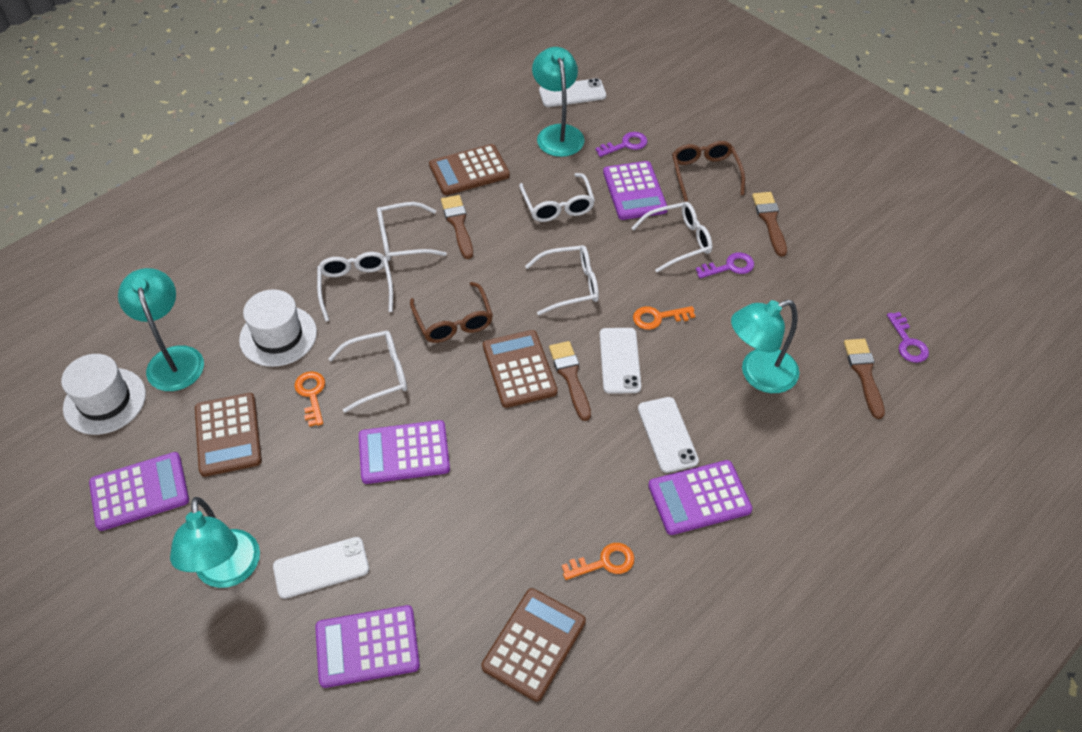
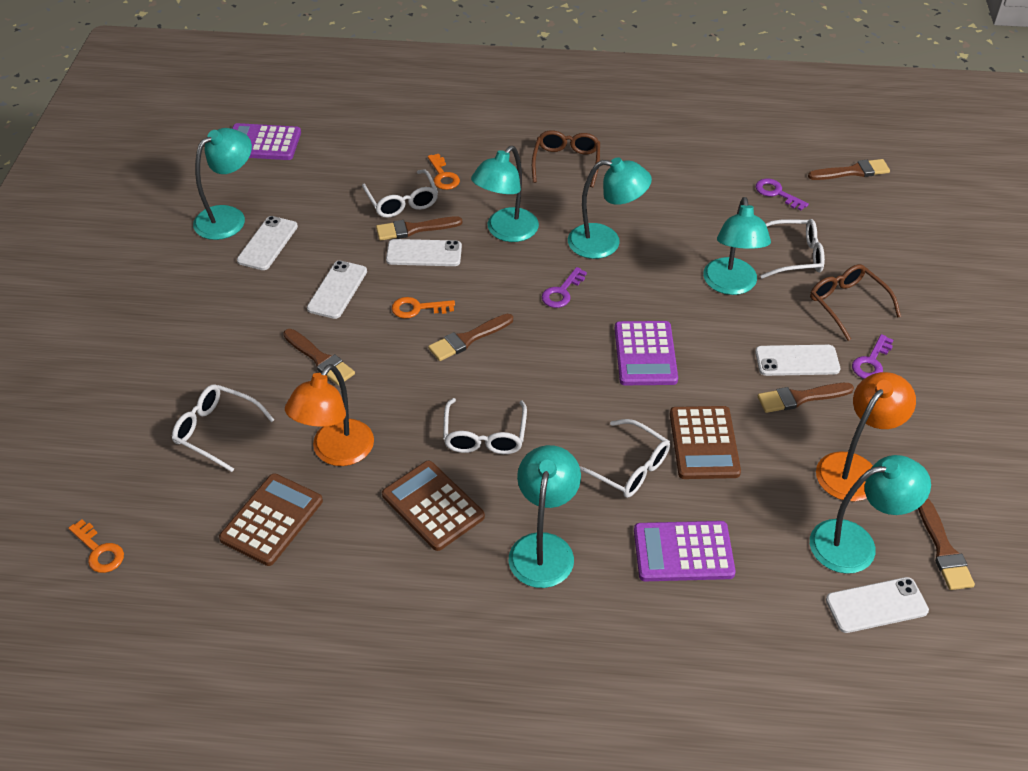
brown brush: [441,195,473,259] [549,341,591,421] [752,192,787,257] [844,339,885,419] = 4 -> [283,329,355,386] [376,216,462,241] [428,314,513,361] [758,383,854,413] [808,159,890,180] [918,499,975,590] = 6
brown calculator: [195,393,262,477] [429,144,510,195] [481,588,586,702] [483,330,558,408] = 4 -> [219,473,323,566] [382,461,485,551] [670,406,741,479] = 3
orange lamp: none = 0 -> [285,364,374,466] [816,372,916,501] = 2
purple calculator: [89,452,189,531] [315,605,420,688] [359,420,450,484] [603,161,668,220] [648,460,753,535] = 5 -> [232,123,301,160] [615,321,678,385] [634,521,736,581] = 3
turquoise lamp: [118,268,204,391] [170,497,260,588] [532,47,585,157] [731,300,799,393] = 4 -> [193,128,252,240] [471,146,539,242] [508,445,581,588] [568,157,652,259] [703,197,771,295] [810,455,931,574] = 6
white glasses: [317,252,393,322] [328,331,407,413] [377,202,447,261] [519,173,595,222] [525,245,599,315] [631,202,712,272] = 6 -> [172,384,274,472] [362,169,438,218] [443,398,527,454] [579,419,670,498] [761,219,825,279] = 5
white hat: [61,354,146,435] [239,289,317,367] = 2 -> none = 0
white phone: [273,537,369,599] [539,78,606,107] [600,328,641,394] [638,397,699,473] = 4 -> [237,216,298,270] [307,260,367,319] [386,239,462,266] [755,345,840,376] [826,577,929,633] = 5

